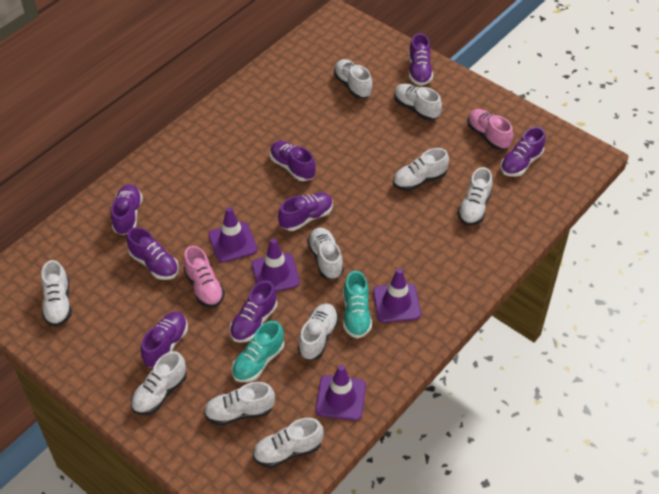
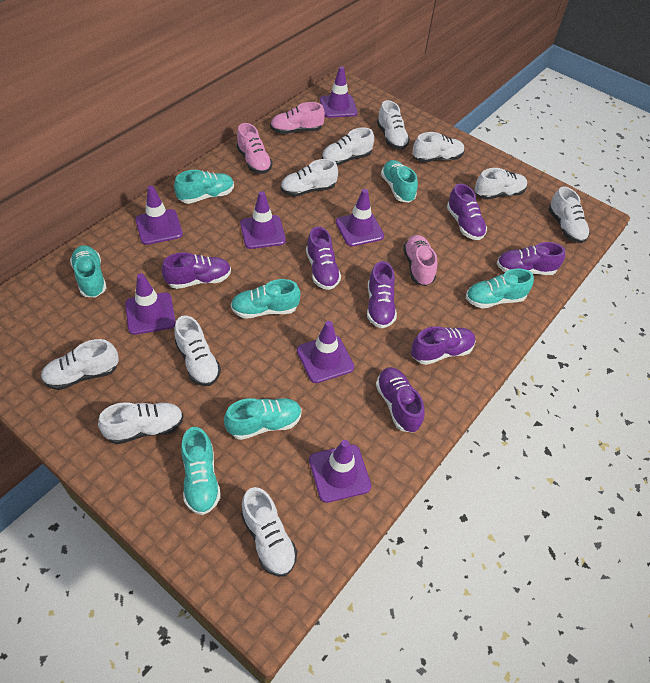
pink shoe: [183,246,225,308] [467,109,513,150] = 2 -> [236,123,272,174] [270,102,325,134] [403,235,437,286] = 3
purple shoe: [111,184,143,235] [126,227,179,280] [141,312,188,367] [229,280,277,343] [270,141,316,181] [278,193,333,231] [409,33,433,86] [500,127,546,177] = 8 -> [162,252,231,289] [306,226,341,290] [367,261,397,328] [376,367,425,433] [411,326,476,365] [447,184,487,240] [496,242,565,275] = 7
purple traffic cone: [208,207,257,263] [252,239,300,291] [316,365,366,421] [373,268,421,323] = 4 -> [125,273,176,335] [135,186,183,245] [240,191,286,249] [297,321,354,383] [309,440,371,503] [320,66,358,118] [336,189,384,246] = 7
turquoise shoe: [232,321,284,382] [343,271,372,339] = 2 -> [70,245,107,297] [174,170,234,204] [181,427,221,515] [224,398,302,440] [231,279,301,319] [381,160,418,202] [466,268,534,308] = 7

